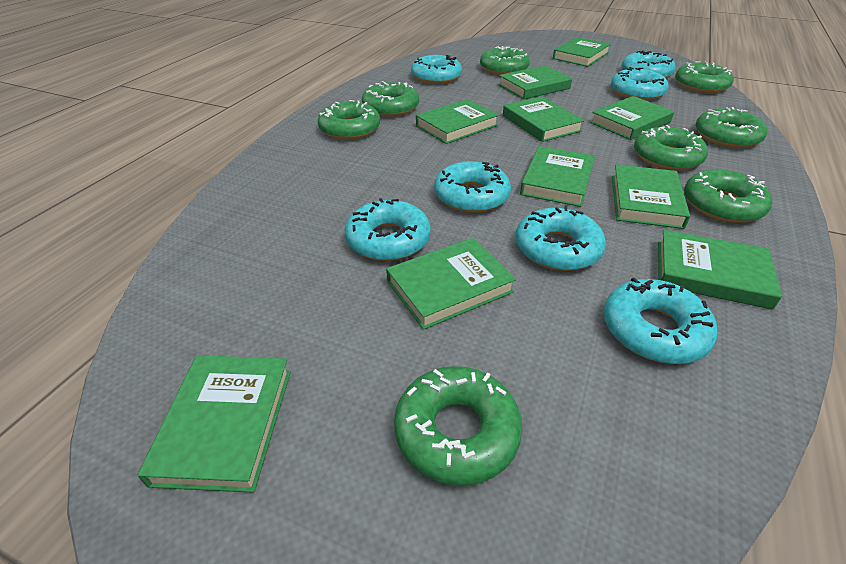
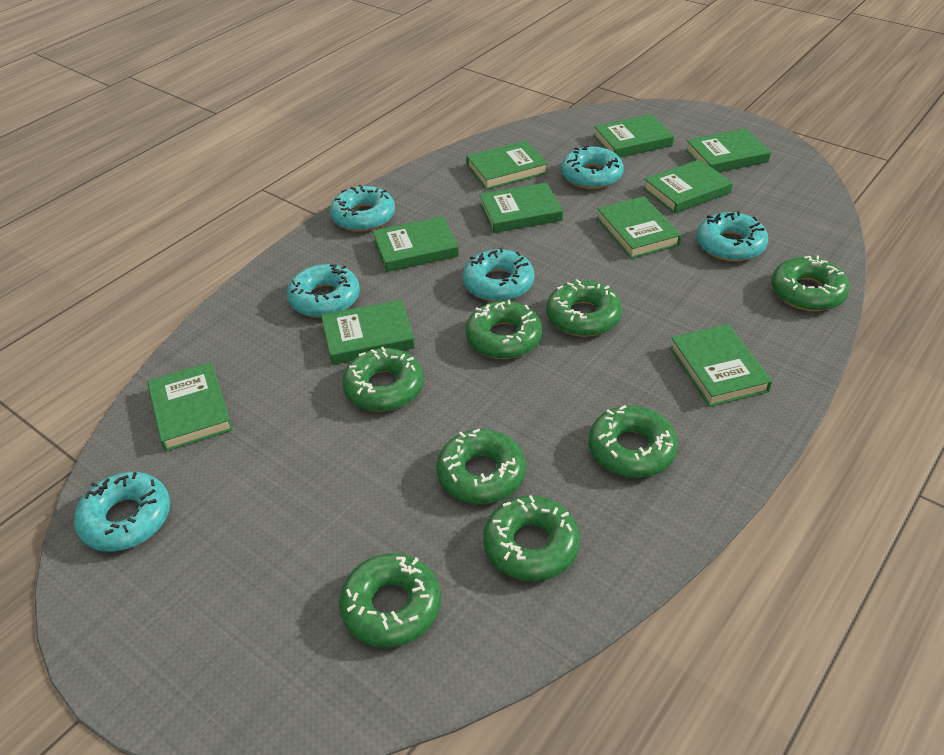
turquoise donut: [344,198,431,261] [411,55,462,84] [434,161,511,213] [515,206,606,271] [604,277,717,364] [611,67,669,100] [622,50,676,78] = 7 -> [74,472,170,552] [287,264,360,318] [330,184,395,232] [463,248,535,302] [561,145,624,189] [697,211,768,262] = 6

